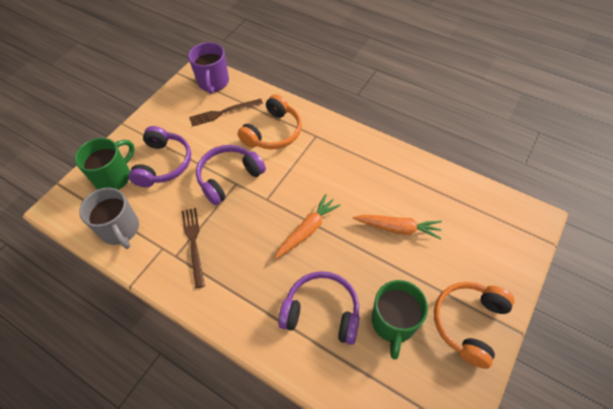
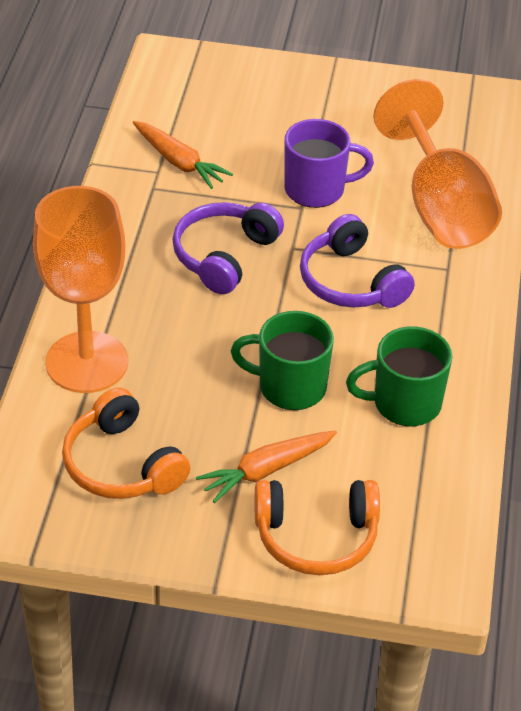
brown fork: [182,208,205,289] [189,99,263,126] = 2 -> none = 0
grey mug: [79,188,139,249] = 1 -> none = 0
orange goblet: none = 0 -> [33,186,128,393] [374,79,502,249] = 2
purple headphones: [129,126,191,187] [196,145,266,205] [278,271,360,345] = 3 -> [172,202,284,294] [300,214,415,308] = 2

